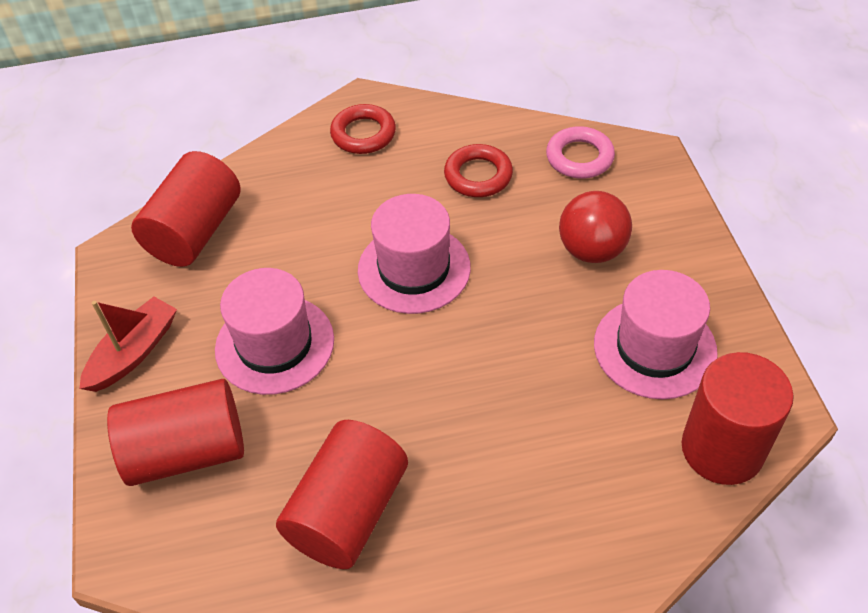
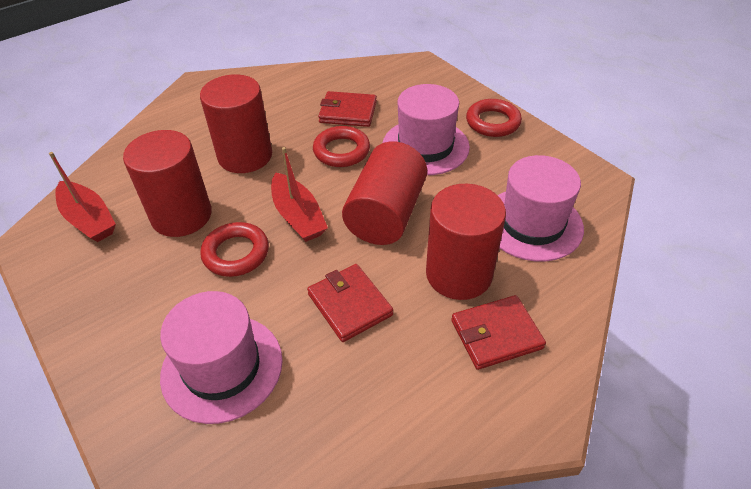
pink ring: [546,126,615,179] = 1 -> none = 0
red ball: [559,191,632,263] = 1 -> none = 0
red boat: [79,297,177,392] = 1 -> [49,152,116,242] [271,147,328,242] = 2
red ring: [330,104,396,154] [444,144,513,197] = 2 -> [200,222,269,277] [313,126,370,167] [466,99,522,137] = 3
red wallet: none = 0 -> [307,264,393,342] [318,91,377,127] [451,295,546,370] = 3

